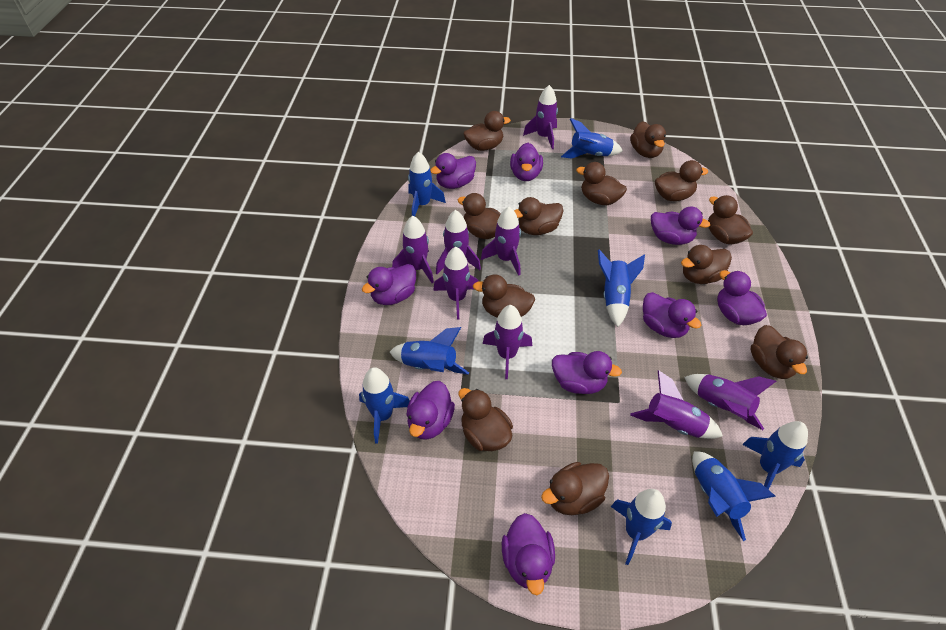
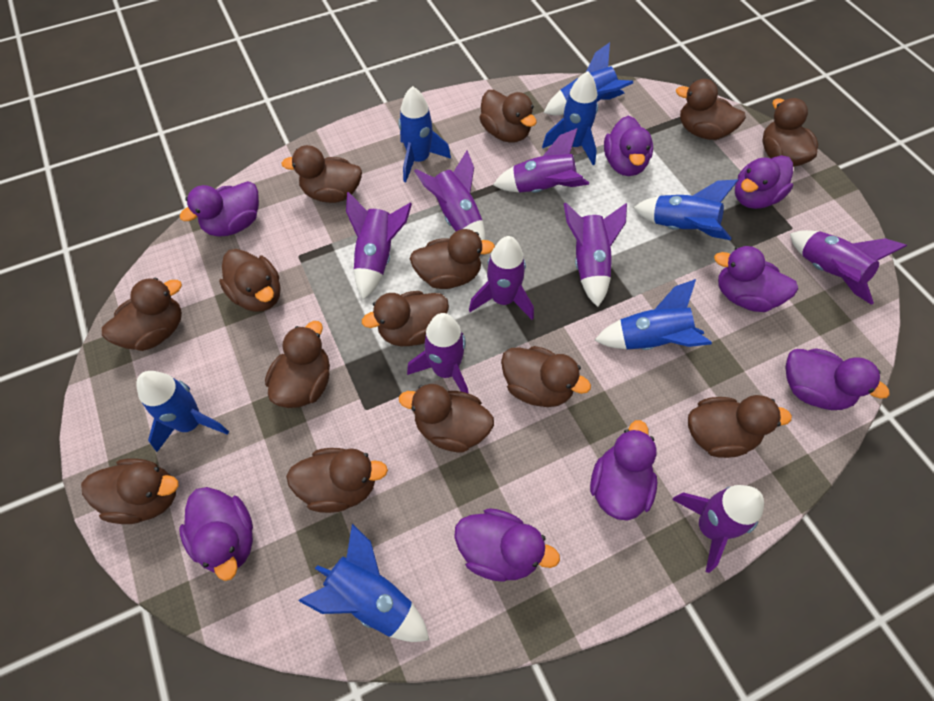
blue rocket: [359,367,410,444] [390,327,469,375] [408,152,446,217] [561,118,623,158] [598,250,645,327] [611,489,672,565] [692,451,776,541] [742,421,808,489] = 8 -> [136,371,229,452] [299,524,429,642] [398,86,451,182] [542,71,598,165] [543,42,633,115] [595,279,712,350] [633,179,738,240] = 7
brown duck: [458,193,501,239] [459,388,513,451] [463,111,511,151] [473,275,535,318] [514,197,563,235] [541,462,609,515] [576,162,627,205] [630,121,666,158] [655,160,708,201] [681,245,732,284] [708,195,753,244] [750,325,808,379] = 12 -> [81,458,179,524] [102,277,182,351] [219,249,280,312] [265,321,330,408] [281,145,362,203] [286,448,388,513] [362,291,449,346] [399,384,494,452] [410,229,495,289] [480,90,537,143] [501,346,591,407] [676,79,746,140] [688,395,792,458] [762,98,818,167] = 14
purple duck: [362,264,416,305] [406,381,455,440] [430,153,476,189] [502,513,555,595] [510,143,543,181] [552,351,622,394] [643,292,701,338] [651,206,710,245] [717,270,767,325] = 9 -> [179,487,253,581] [180,181,259,236] [454,508,560,582] [590,420,657,520] [604,116,653,176] [714,246,798,312] [735,155,793,209] [785,348,890,410] = 8

